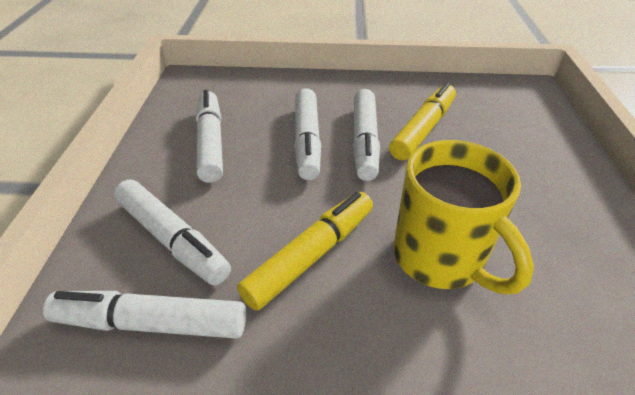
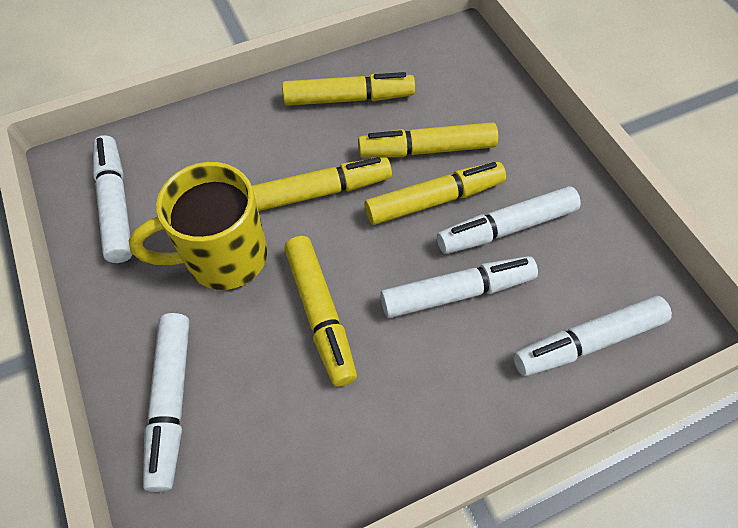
yellow marker: [237,192,373,311] [389,82,456,160] = 2 -> [252,157,392,211] [282,72,415,106] [284,236,357,387] [358,122,498,158] [364,162,506,225] = 5

